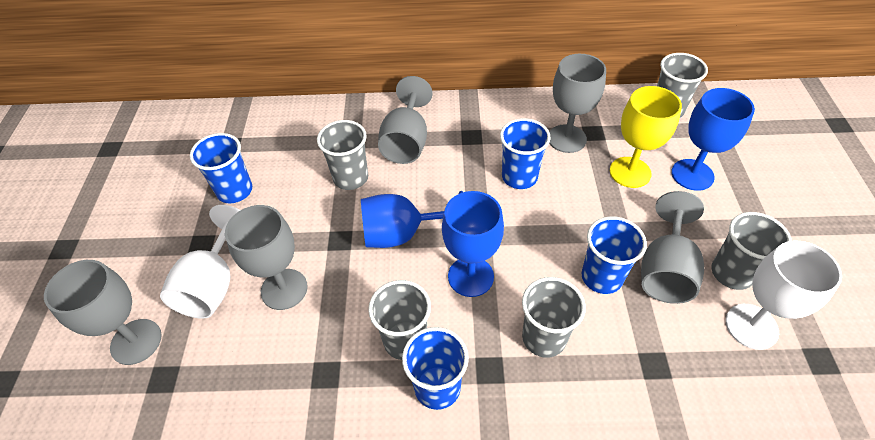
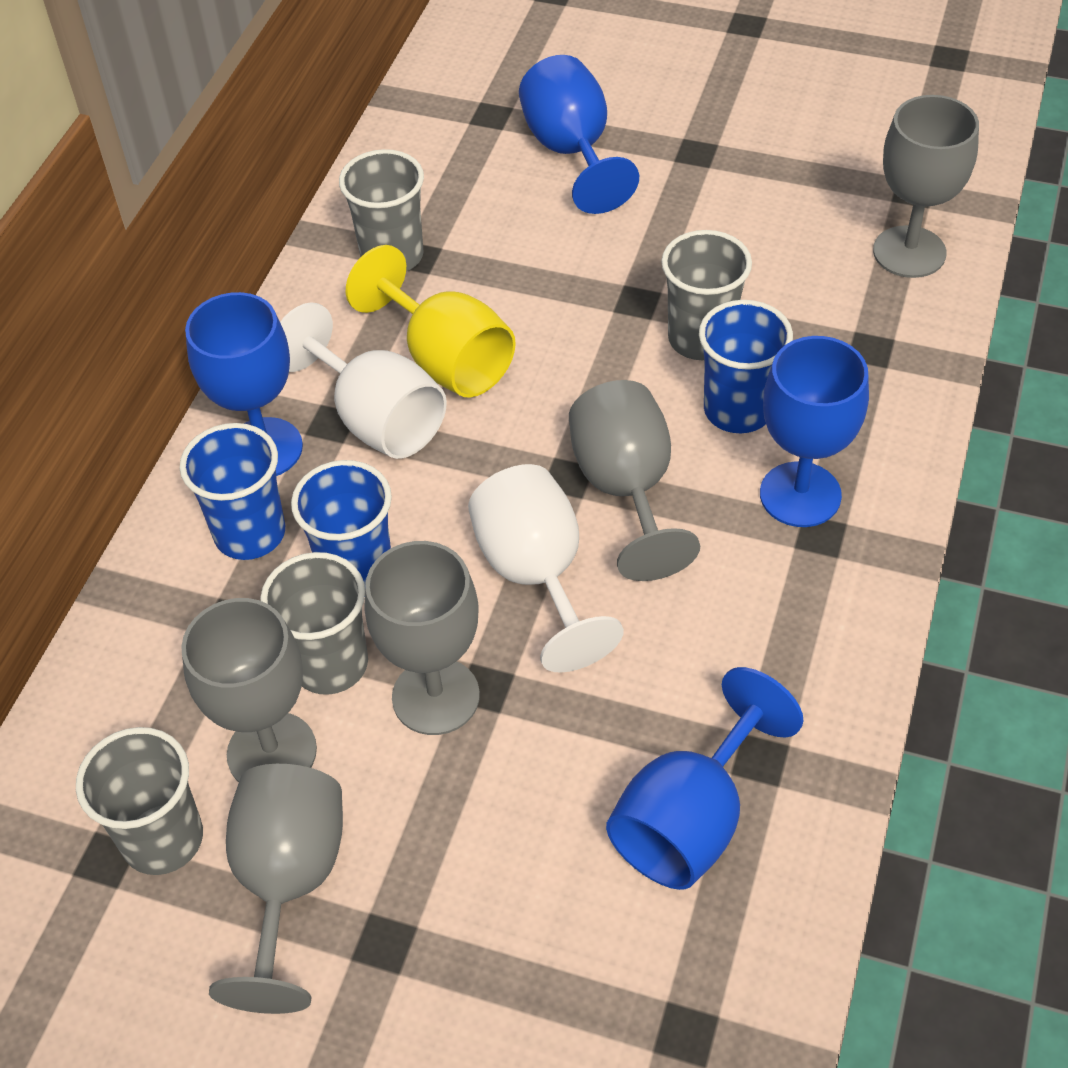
blue cup: [190,133,252,203] [402,327,469,410] [500,118,551,189] [582,216,647,294] = 4 -> [180,423,285,560] [291,460,392,586] [699,300,793,433] = 3
blue goblet: [361,191,463,248] [442,191,504,297] [671,88,755,191] = 3 -> [185,292,303,476] [519,55,639,214] [606,667,803,890] [760,336,869,527] = 4
grey cup: [317,120,368,190] [368,280,431,360] [522,277,586,358] [657,53,708,118] [712,212,792,290] = 5 -> [76,727,203,875] [260,552,368,695] [339,149,424,271] [661,230,752,360] = 4

